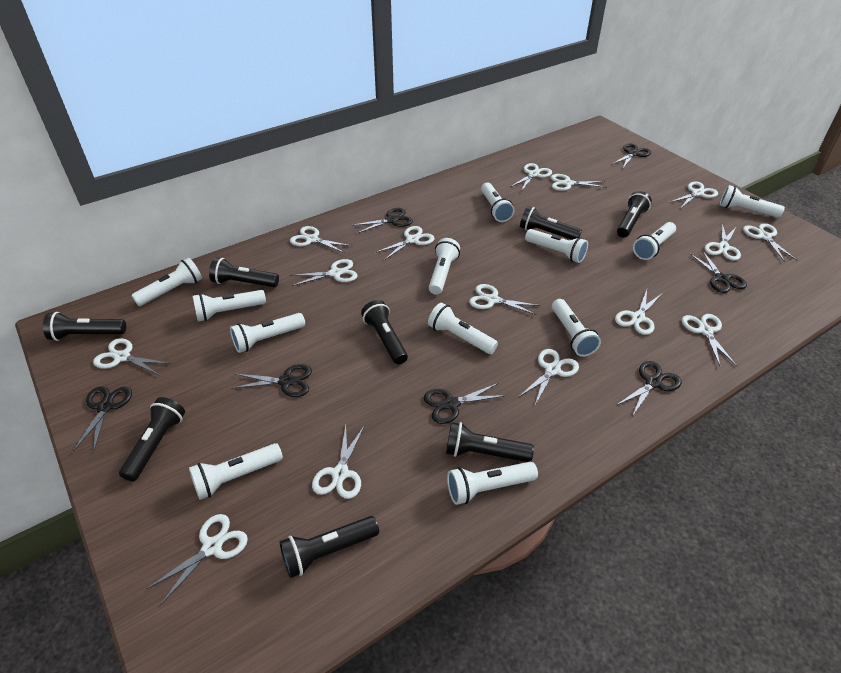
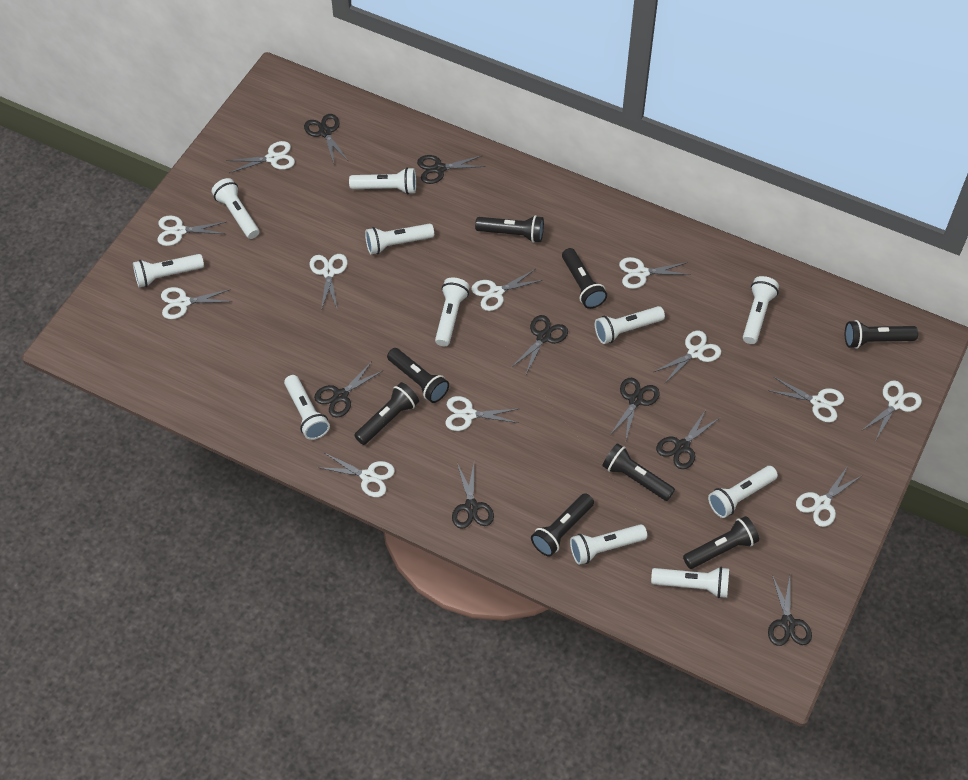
black scissors: [73,386,132,453] [231,364,312,397] [352,208,413,233] [424,383,506,424] [611,143,651,168] [617,361,682,416] [689,250,747,293] = 7 -> [304,114,348,164] [314,361,384,418] [417,155,486,184] [452,463,494,529] [511,315,568,374] [610,378,660,440] [656,408,720,469] [768,575,812,646] = 8
white flashlight: [131,258,202,306] [189,443,283,500] [193,290,266,321] [230,313,305,353] [428,303,498,354] [429,238,460,295] [447,462,538,505] [481,183,515,222] [525,229,588,263] [552,299,601,357] [633,222,676,260] [720,185,785,218] = 12 -> [133,254,204,288] [212,178,259,239] [284,375,330,440] [349,167,416,194] [365,224,434,254] [435,277,470,346] [570,524,647,565] [595,306,665,344] [651,567,729,598] [708,466,778,518] [743,276,779,344] = 11
white scissors: [93,338,171,375] [146,514,248,605] [289,259,358,286] [290,226,352,253] [312,425,365,499] [375,226,435,260] [469,284,541,315] [510,163,552,191] [519,349,579,407] [551,174,607,191] [615,290,663,335] [669,182,718,209] [682,314,737,366] [704,224,741,260] [743,223,797,262] = 15 -> [158,216,226,246] [161,287,232,319] [226,141,295,173] [310,254,348,311] [317,453,395,497] [445,396,519,431] [472,269,543,311] [619,257,691,289] [654,331,721,384] [768,377,844,423] [796,466,861,527] [861,380,922,440] = 12

